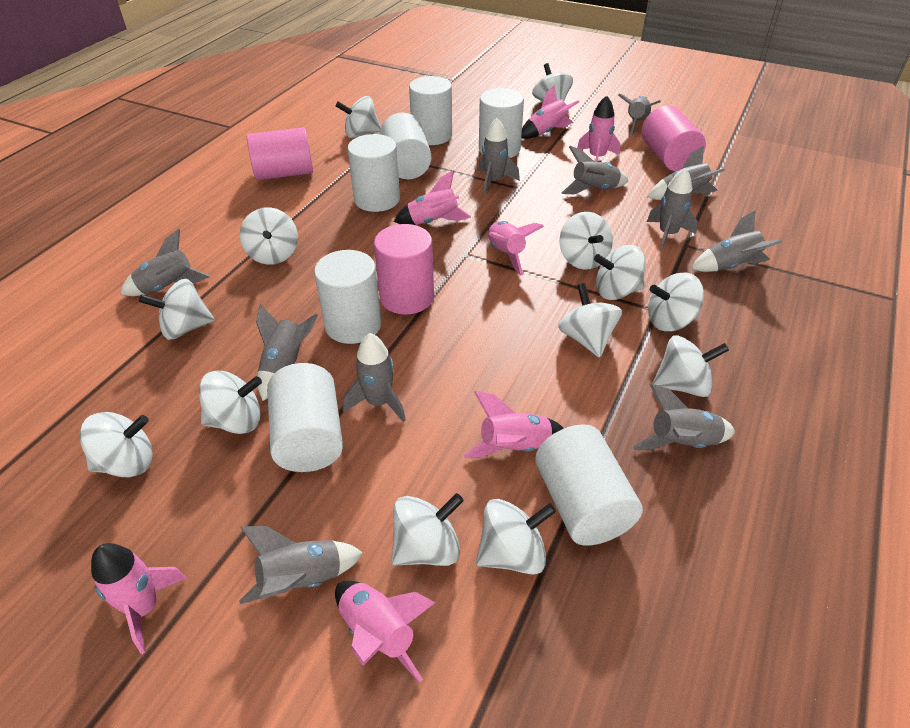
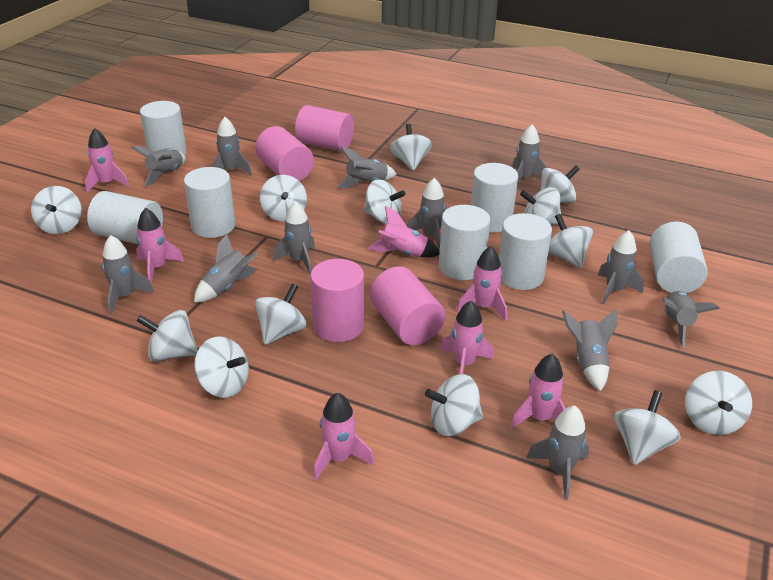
grey rocket: [120,229,210,296] [239,526,363,604] [256,304,318,401] [343,333,406,422] [478,118,520,195] [562,146,628,194] [618,94,661,135] [633,384,735,450] [647,168,698,250] [648,146,725,200] [691,211,782,272] = 11 -> [102,235,154,314] [131,146,186,186] [194,234,258,303] [211,117,252,175] [273,201,315,275] [337,146,397,188] [407,178,446,250] [512,124,547,184] [526,405,589,500] [562,309,617,392] [598,230,644,305] [662,291,719,348] = 12
pink cylinder: [247,127,313,180] [374,224,434,315] [642,105,706,171] = 3 -> [255,126,314,181] [295,105,354,151] [310,259,364,342] [370,266,445,345] = 4

